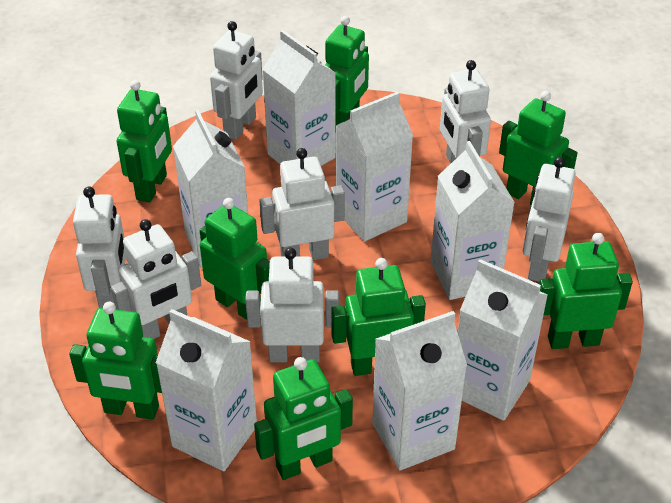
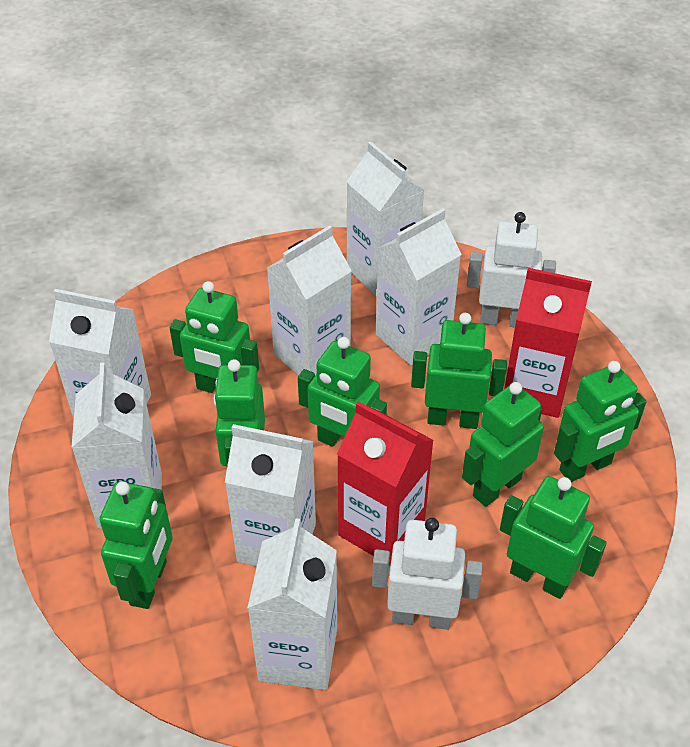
red carton: none = 0 -> [337,401,434,566] [504,268,592,418] = 2
white robot: [73,186,126,308] [111,219,201,339] [210,21,263,140] [245,247,339,362] [260,148,345,260] [440,60,491,163] [523,157,576,282] = 7 -> [372,518,483,630] [467,212,556,327] = 2

